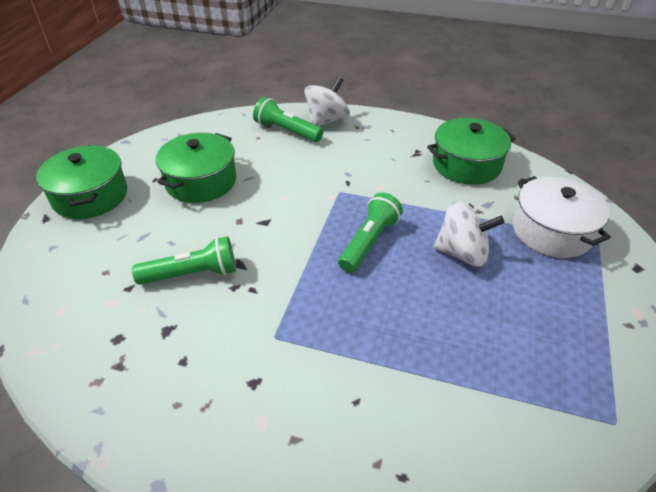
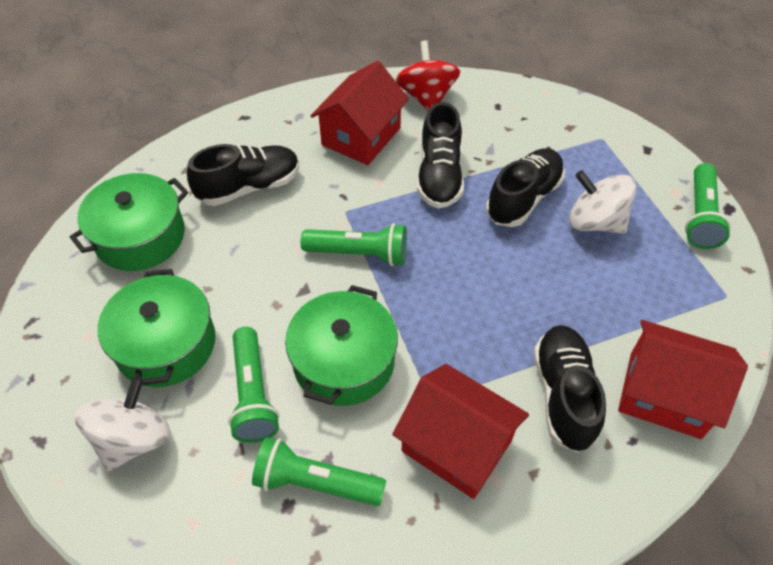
black shoe: none = 0 -> [187,144,299,206] [417,102,464,209] [486,148,565,227] [534,325,606,453] = 4
green flashlight: [132,236,236,285] [253,97,323,142] [338,193,403,273] = 3 -> [228,327,279,443] [252,437,386,506] [300,223,407,266] [685,163,731,249] = 4
red house: none = 0 -> [311,61,409,165] [392,364,529,499] [618,320,748,439] = 3
red spinning top: none = 0 -> [395,40,460,111] = 1
white pot: [513,176,611,258] = 1 -> none = 0

